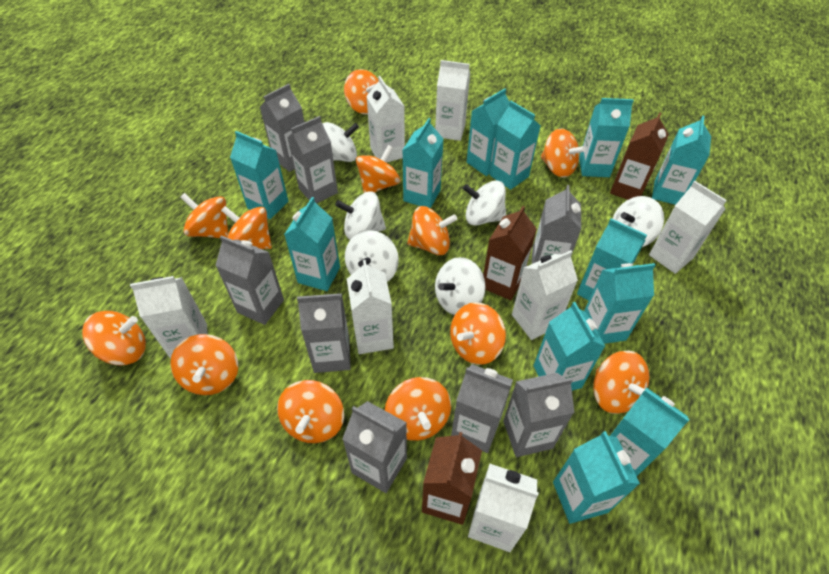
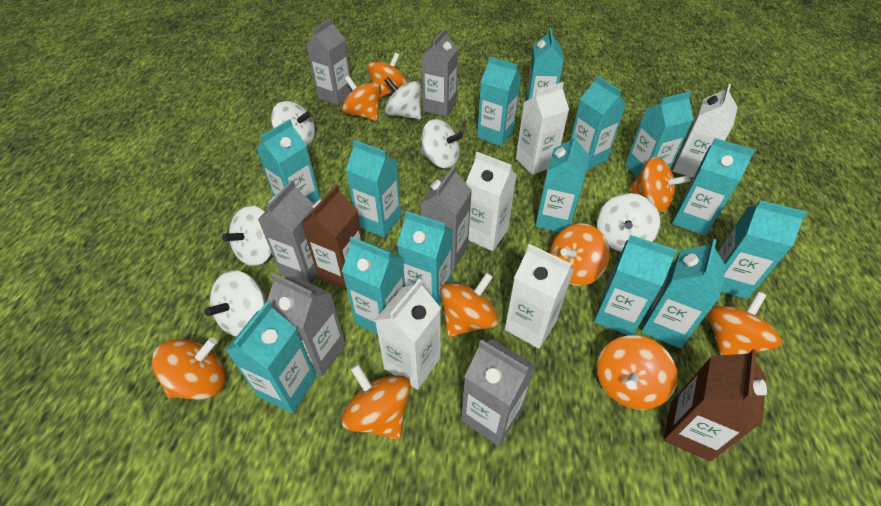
brown carton: [422,432,482,525] [483,206,537,300] [610,112,669,200] = 3 -> [301,185,363,290] [663,349,767,461] = 2
grey carton: [215,235,284,325] [260,84,304,172] [287,116,338,204] [297,293,351,373] [342,401,407,493] [451,364,513,453] [503,373,574,457] [532,185,581,264] = 8 -> [258,180,318,284] [267,273,346,376] [306,18,353,106] [420,165,472,270] [421,28,458,117] [461,339,536,446] = 6
orange spinning top: [82,311,146,366] [170,334,238,395] [180,193,228,238] [221,206,272,249] [277,380,344,443] [344,69,379,115] [356,145,400,193] [385,377,451,441] [407,206,457,255] [450,302,506,365] [541,128,586,178] [593,350,649,414] = 12 -> [152,338,226,400] [341,364,411,439] [342,76,381,121] [367,53,407,99] [440,273,499,337] [550,223,610,286] [597,335,678,410] [629,157,690,212] [707,292,782,355] = 9
turquoise carton: [230,131,288,219] [284,197,340,291] [403,118,444,209] [467,88,509,176] [490,101,541,190] [533,302,605,391] [553,431,640,524] [577,218,647,300] [579,98,634,177] [584,263,655,344] [610,388,690,476] [652,115,711,205] = 12 -> [226,302,317,413] [256,119,320,204] [342,237,405,334] [346,140,401,238] [397,211,453,306] [477,56,521,146] [525,28,564,101] [535,133,590,233] [570,76,626,171] [594,235,677,336] [625,92,693,177] [641,239,726,348] [672,138,755,236] [718,200,807,299] = 14
white carton: [130,276,208,359] [347,260,394,354] [366,76,405,163] [435,60,470,141] [468,464,539,552] [512,250,578,340] [649,181,727,274] = 7 -> [375,279,441,390] [466,152,517,251] [505,244,575,349] [516,82,569,175] [673,84,738,178] = 5

